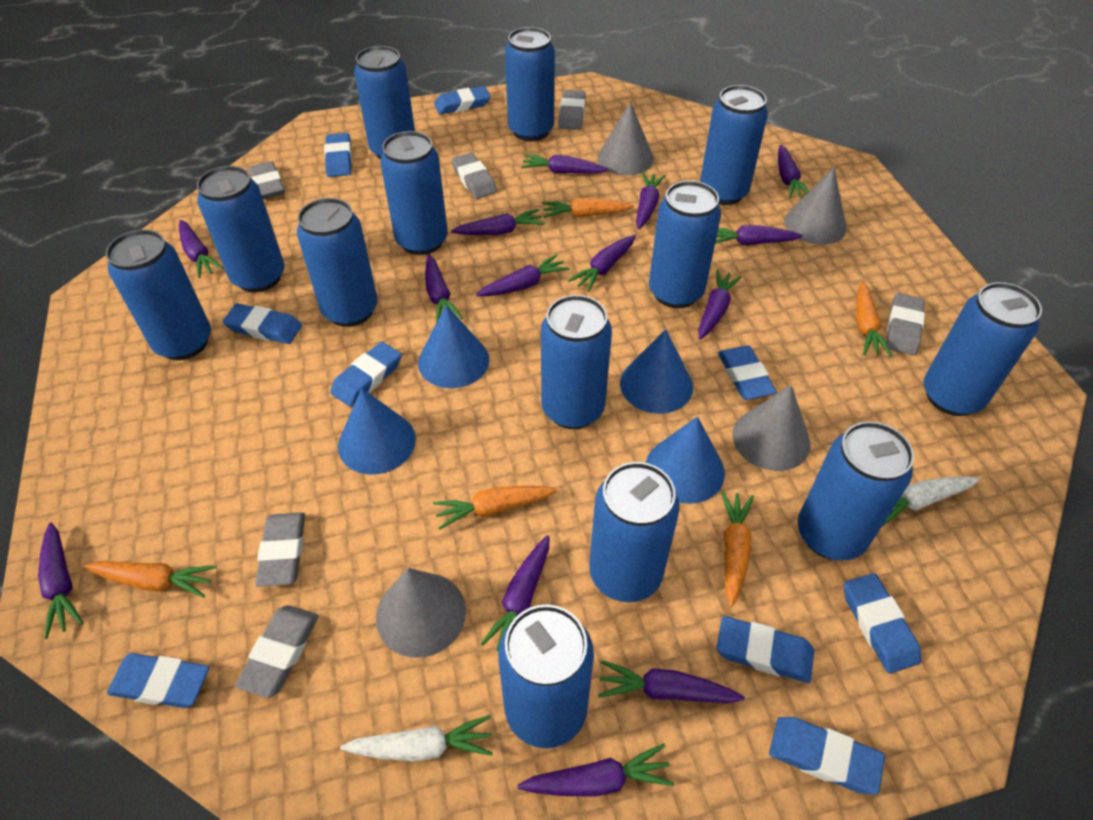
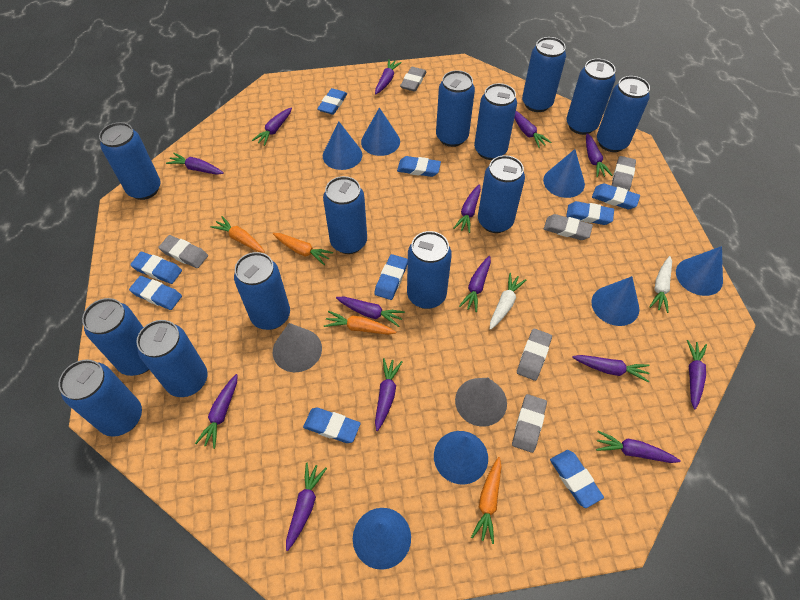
blue cone: [338,388,416,474] [418,305,489,388] [620,329,693,414] [646,416,725,504] = 4 -> [323,122,362,170] [353,508,411,570] [361,107,400,156] [434,431,488,485] [543,149,585,198] [591,276,639,326] [676,246,723,296] = 7
grey cone: [376,568,466,658] [597,102,654,175] [732,385,810,471] [784,168,847,245] = 4 -> [273,323,322,372] [455,378,507,427] = 2
orange carrot: [84,561,216,598] [433,486,557,530] [542,198,634,218] [721,491,754,607] [856,281,892,357] = 5 -> [210,216,265,253] [273,233,333,265] [324,311,396,335] [471,457,502,544] = 4

